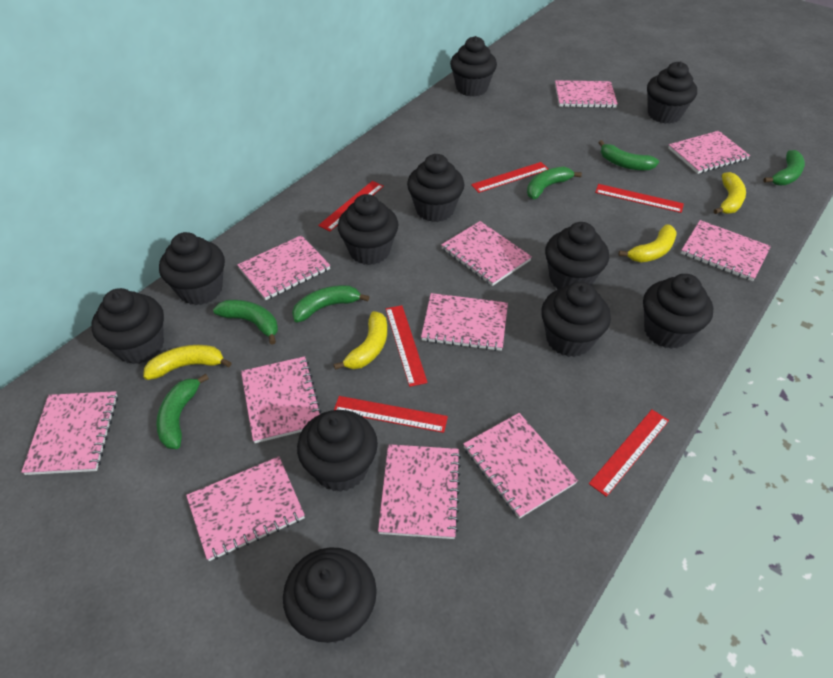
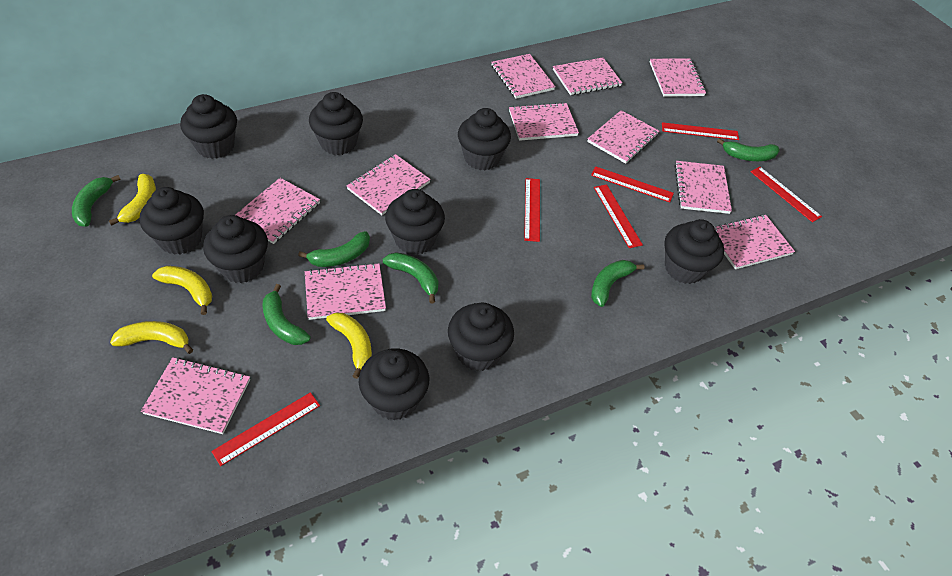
black cupcake: [92,288,164,364] [159,232,225,305] [283,547,377,643] [297,410,378,492] [337,194,399,265] [407,154,464,222] [450,36,497,97] [541,282,611,357] [545,222,609,289] [643,274,713,349] [647,61,697,124] = 11 -> [140,187,204,255] [180,94,237,159] [203,215,268,283] [309,92,363,155] [359,349,429,420] [385,189,445,255] [448,303,514,371] [458,108,511,170] [664,219,724,284] = 9

